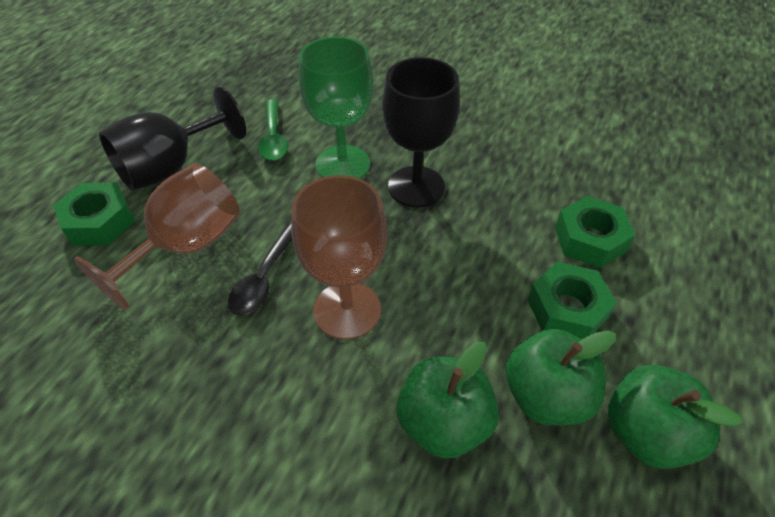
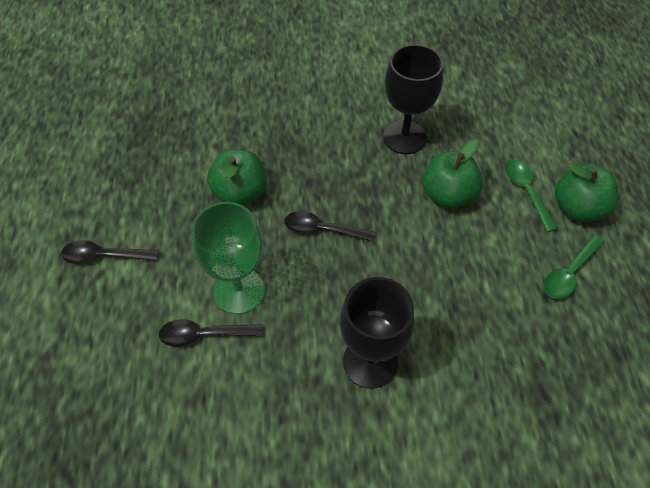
black spoon: [228,224,292,315] = 1 -> [61,240,159,264] [159,319,263,347] [285,211,377,242] = 3
brown goblet: [74,164,240,310] [291,175,387,340] = 2 -> none = 0
green nut: [53,182,135,246] [528,262,617,339] [555,196,635,268] = 3 -> none = 0
green spoon: [258,99,288,161] = 1 -> [505,159,558,232] [544,235,604,299] = 2

